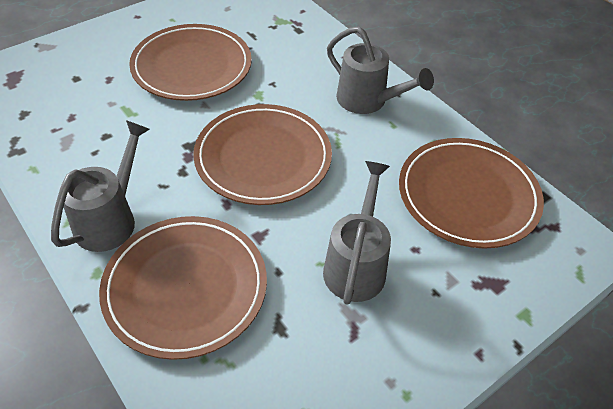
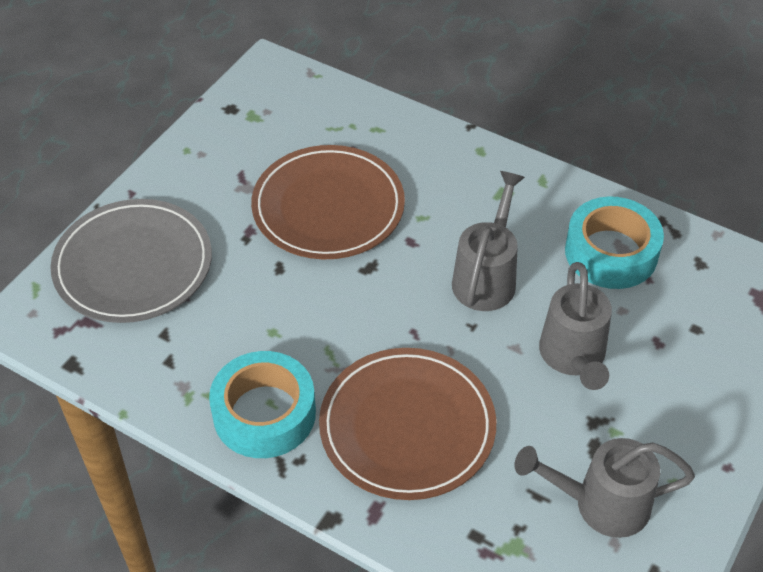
brown plate: [99,216,267,360] [129,24,252,101] [193,104,332,205] [399,138,544,248] = 4 -> [251,145,405,259] [319,348,496,500] = 2
grey plate: none = 0 -> [50,199,212,323] = 1
turquoise tape: none = 0 -> [209,351,316,458] [565,196,664,289] = 2

